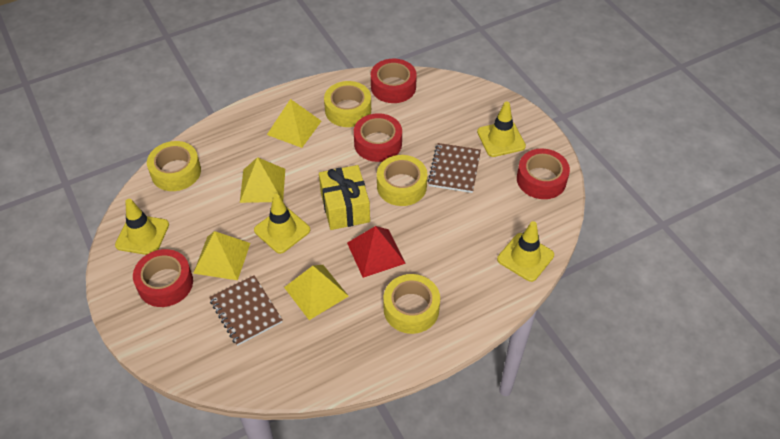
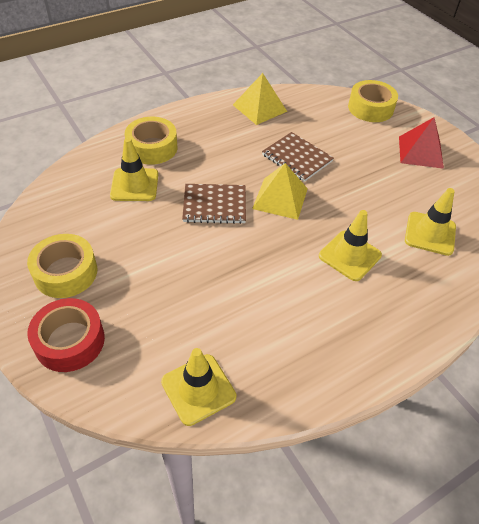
red tape: [133,249,193,307] [354,113,402,162] [371,59,417,103] [517,148,570,199] = 4 -> [27,298,105,372] = 1
yellow gift: [319,165,370,230] = 1 -> none = 0
yellow pyramid: [193,231,250,280] [240,157,285,203] [267,99,321,148] [284,265,349,320] = 4 -> [233,73,287,125] [252,163,308,220] = 2
yellow tape: [147,141,201,191] [324,81,371,127] [377,155,427,206] [383,274,440,334] = 4 -> [27,234,97,298] [125,117,178,165] [348,80,398,122] = 3

